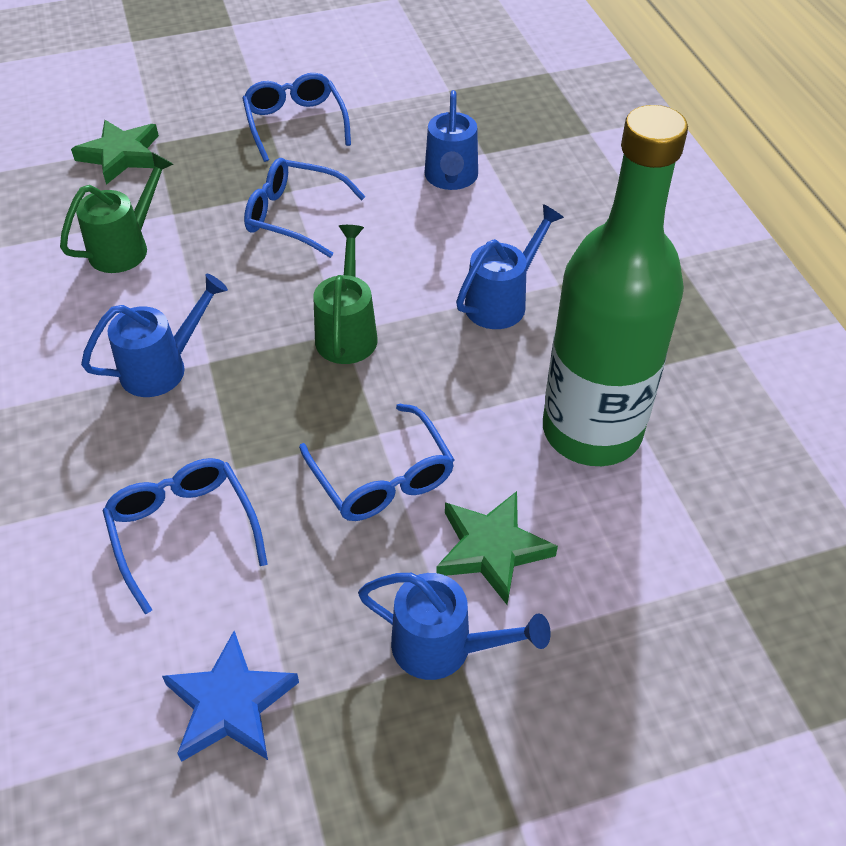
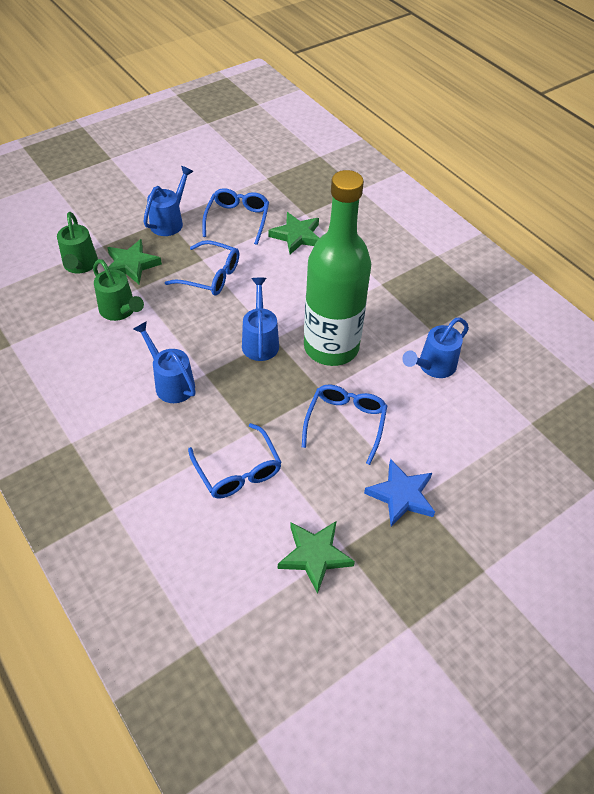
green star: [71,120,159,185] [436,491,558,605] = 2 -> [107,239,162,284] [268,212,319,254] [278,521,355,594] = 3

